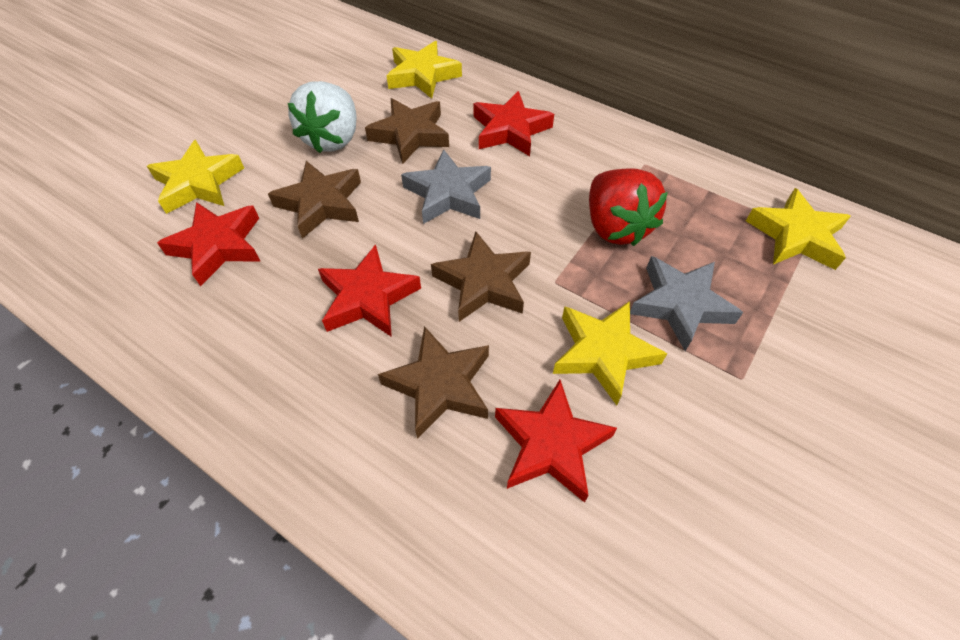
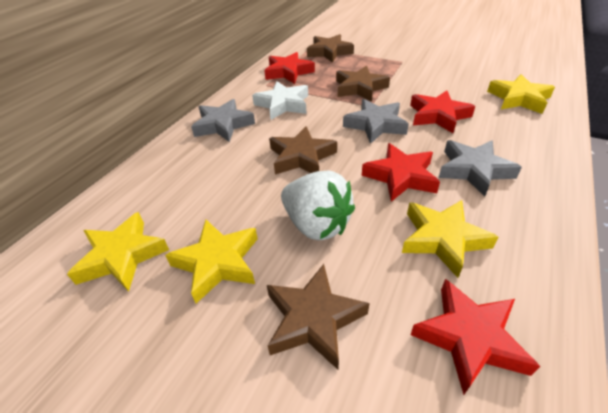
grey star: [401,149,491,224] [630,256,743,351] = 2 -> [191,99,255,142] [343,99,409,144] [439,140,522,197] = 3
red strawberry: [589,168,668,246] = 1 -> none = 0
white star: none = 0 -> [252,81,308,120] = 1

